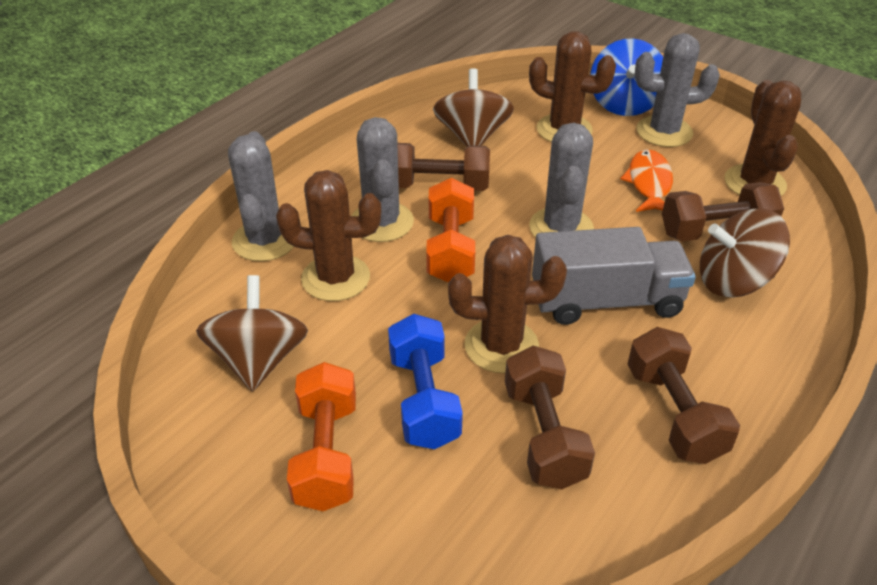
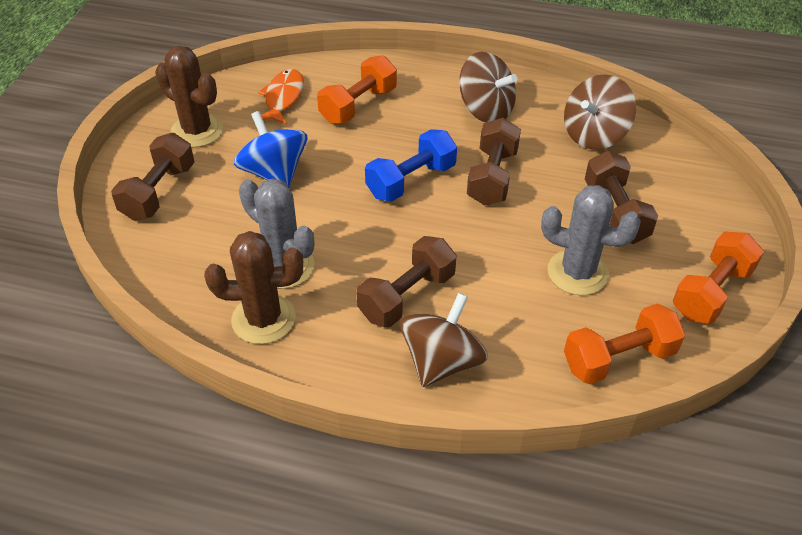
brown cactus: [276,170,381,301] [448,235,567,373] [529,31,616,142] [724,80,801,196] = 4 -> [155,46,223,147] [204,231,303,344] = 2
grey cactus: [228,131,294,261] [352,117,414,242] [529,123,594,238] [635,33,720,147] = 4 -> [239,178,315,289] [541,185,641,295] = 2
grey truck: [532,227,696,325] = 1 -> none = 0
orange dumbbell: [287,362,356,511] [426,178,475,282] = 2 -> [317,55,397,124] [564,303,685,384] [673,231,764,324] = 3

